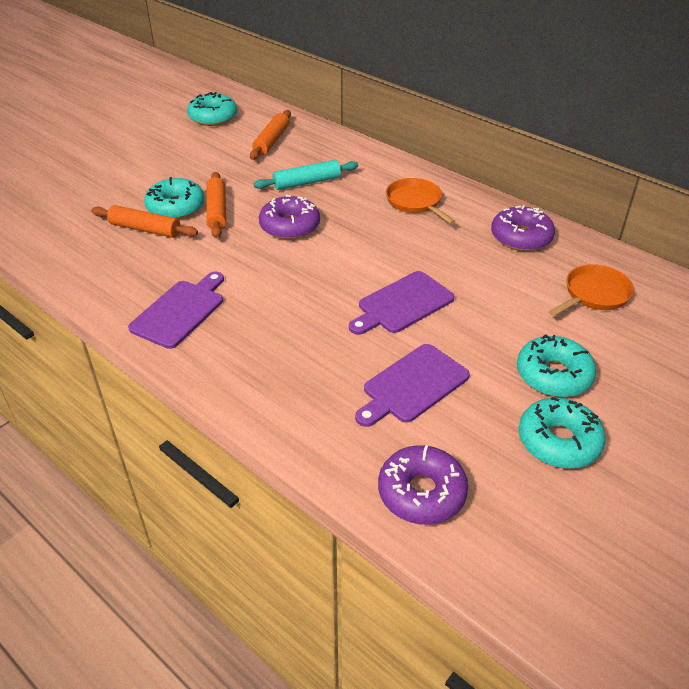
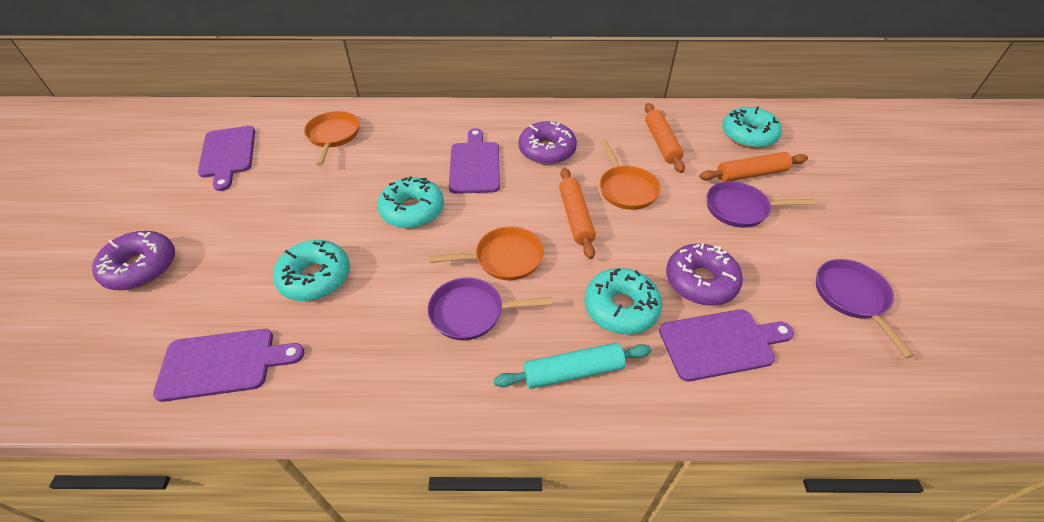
orange pan: [386,178,456,224] [548,264,634,316] = 2 -> [304,111,359,166] [429,226,544,280] [600,139,661,210] = 3
purple cutting board: [128,272,224,349] [349,271,455,335] [355,344,470,427] = 3 -> [153,329,304,402] [198,126,255,191] [449,128,500,194] [659,309,794,381] = 4
purple pan: none = 0 -> [428,277,552,340] [706,181,816,228] [816,259,914,358] = 3

